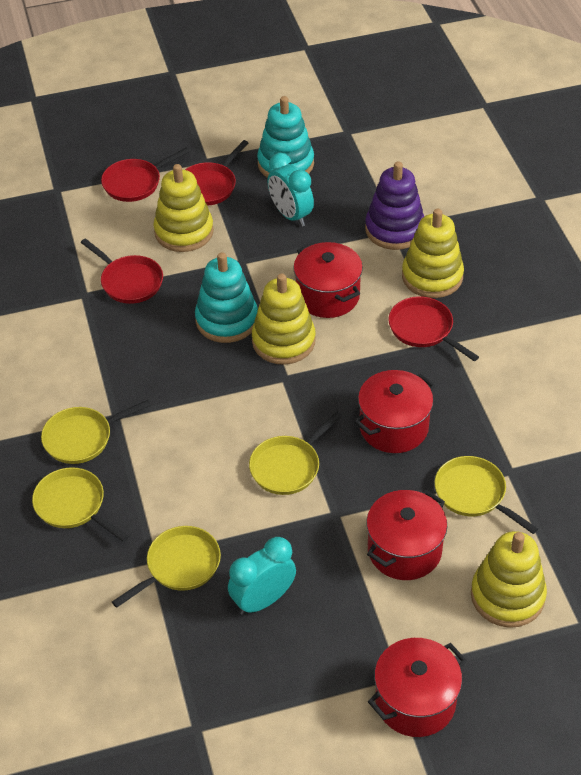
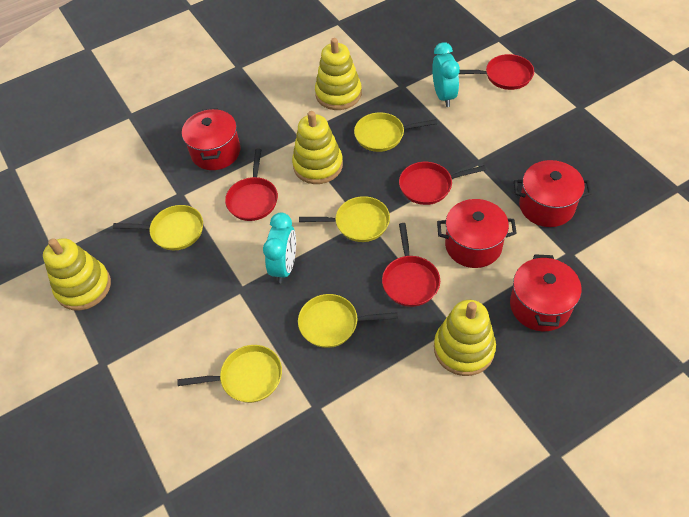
purple stacking toy: [365,161,424,250] = 1 -> none = 0
turquoise stacking toy: [195,253,258,343] [257,96,314,178] = 2 -> none = 0

